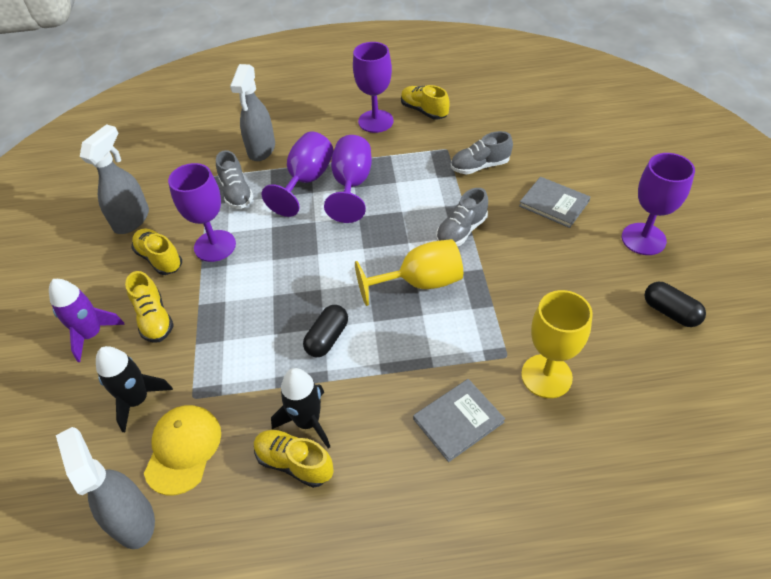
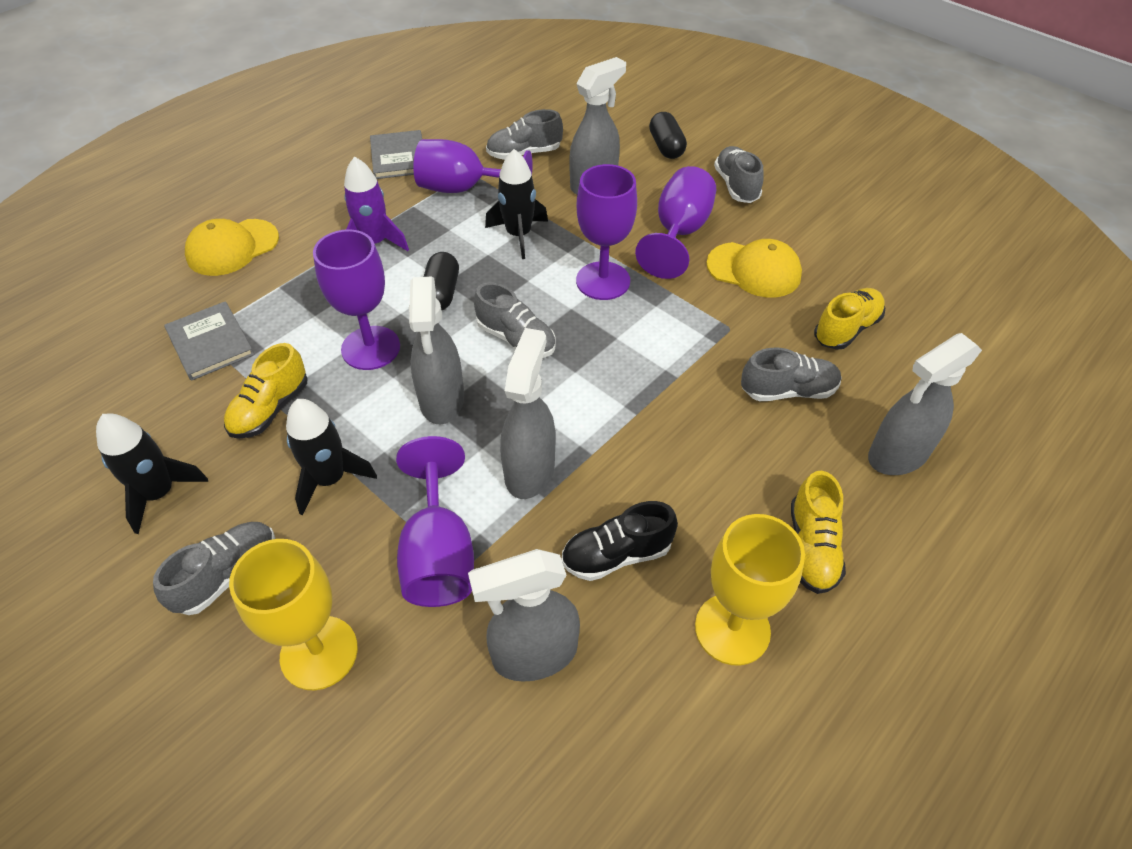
black rocket: [96,346,173,432] [271,368,330,449] = 2 -> [96,414,208,534] [286,399,377,515] [485,149,548,259] = 3
black shoe: none = 0 -> [561,501,678,581] = 1
grey shoe: [216,150,254,209] [436,188,488,246] [451,131,513,174] = 3 -> [153,522,275,615] [474,282,555,358] [486,109,563,160] [714,146,764,203] [741,348,842,401] = 5
grey spray bottle: [56,427,155,549] [80,124,149,234] [230,64,275,161] = 3 -> [409,276,464,424] [468,549,580,682] [500,328,555,499] [569,57,626,194] [868,333,982,475] = 5
yellow cap: [144,405,221,495] = 1 -> [185,219,279,276] [706,239,802,298] = 2
yellow shoe: [125,271,174,343] [132,229,182,275] [254,430,334,488] [401,85,449,120] = 4 -> [224,343,308,439] [791,471,846,594] [814,288,885,350] = 3

